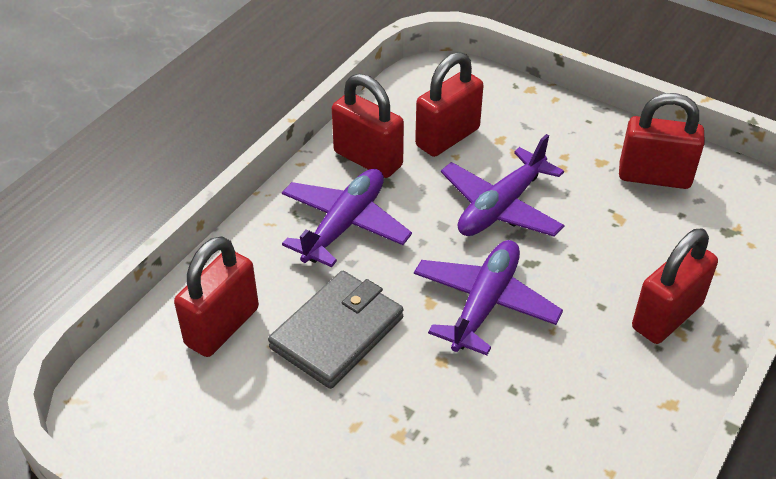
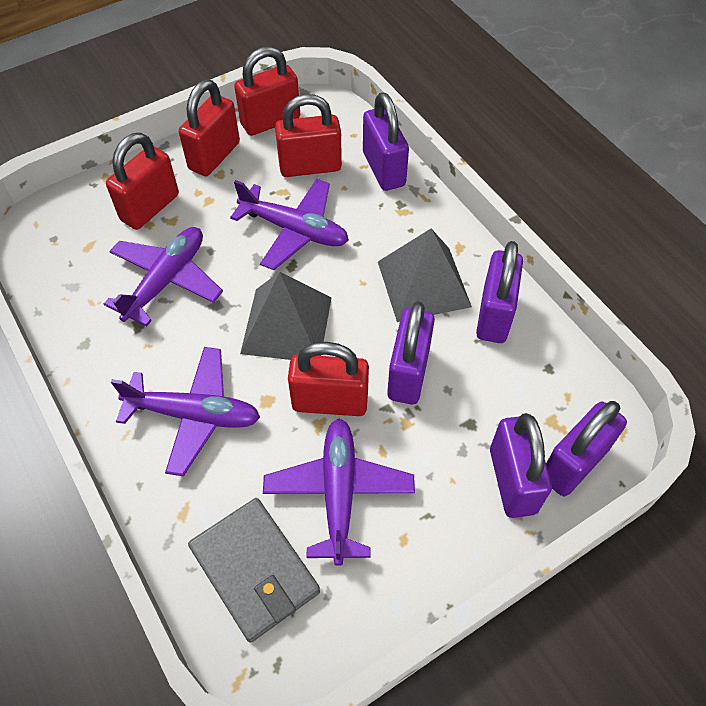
grey pyramid: none = 0 -> [240,272,331,360] [378,228,472,322] = 2
purple padlock: none = 0 -> [363,92,409,191] [387,301,435,404] [476,241,523,343] [490,413,552,518] [546,401,627,496] = 5
purple plane: [282,169,412,267] [414,240,563,355] [441,134,565,237] = 3 -> [104,227,223,327] [111,347,260,476] [230,179,349,270] [263,419,415,566] = 4

